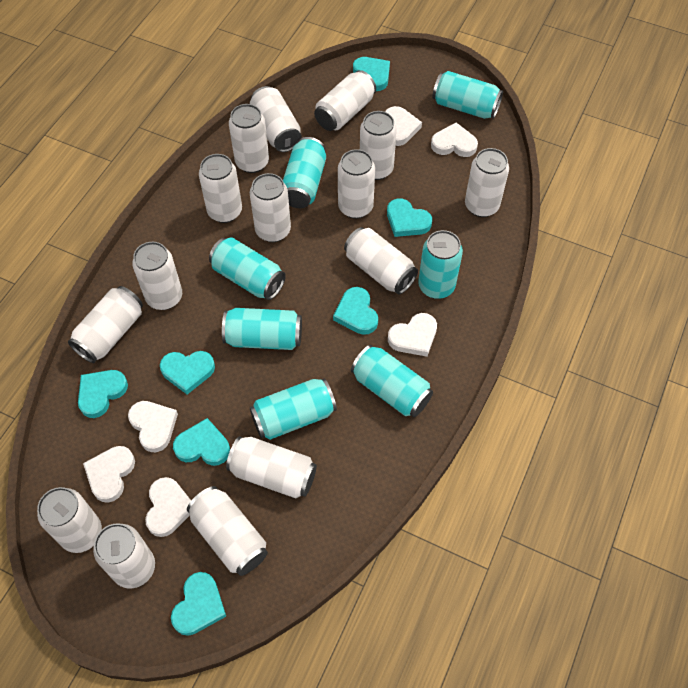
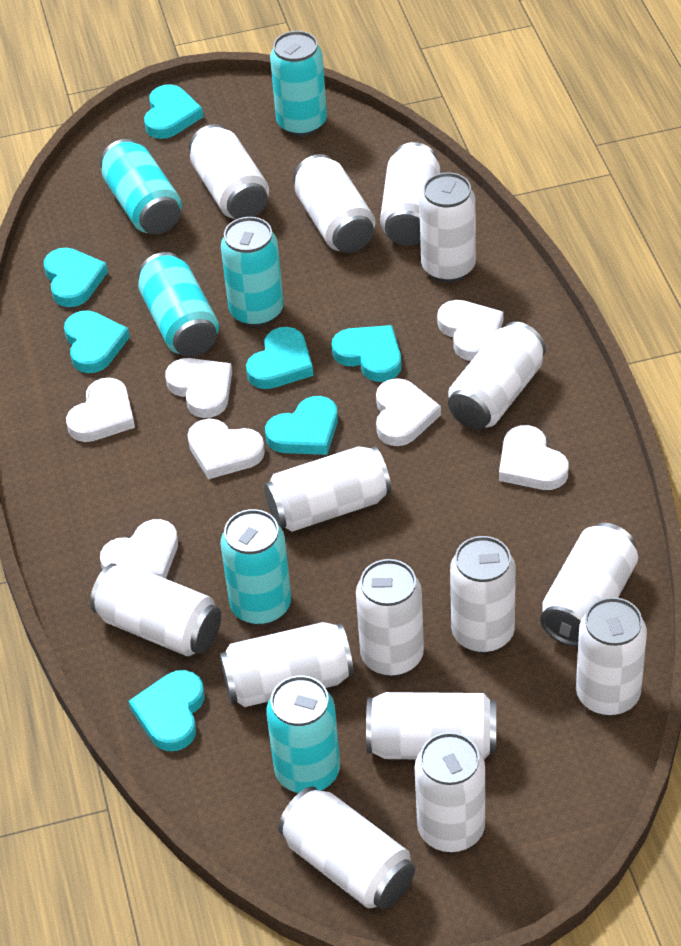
turquoise can: [209,238,286,300] [222,308,302,350] [250,378,337,440] [283,137,326,208] [351,345,433,417] [418,230,463,299] [433,71,503,119] = 7 -> [100,139,182,234] [138,252,219,357] [220,509,291,625] [221,217,284,327] [266,675,340,793] [270,31,327,137] = 6
white heart: [83,446,135,503] [128,401,178,452] [145,477,191,537] [385,106,422,146] [388,313,437,357] [431,122,478,157] = 6 -> [66,378,135,442] [100,519,178,579] [165,358,232,418] [188,419,265,479] [376,378,441,446] [437,300,503,361] [499,425,568,490] = 7

